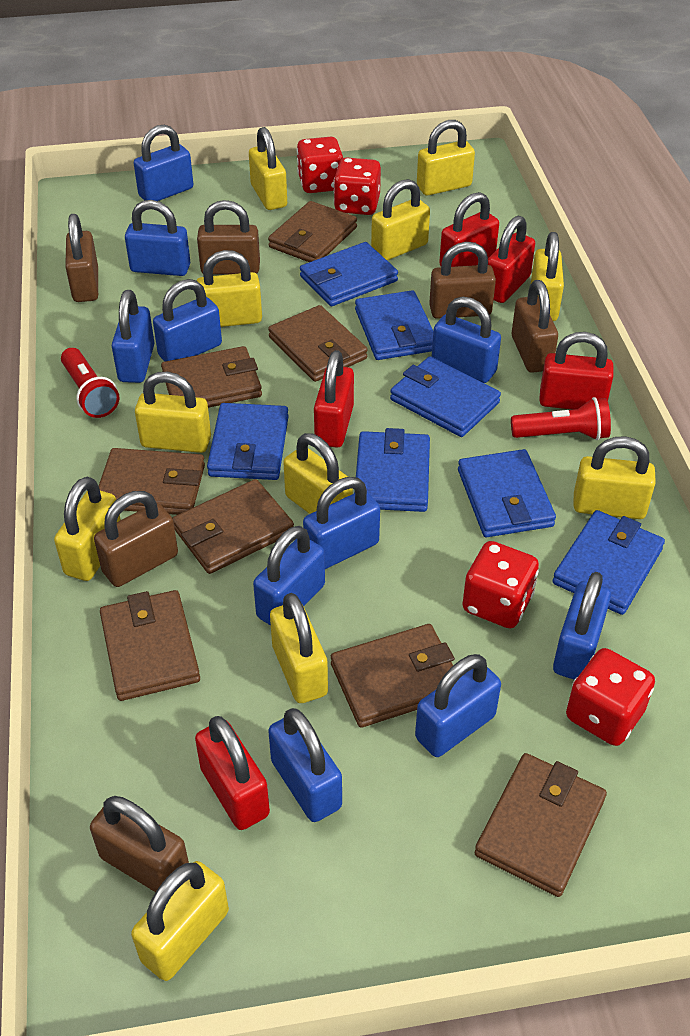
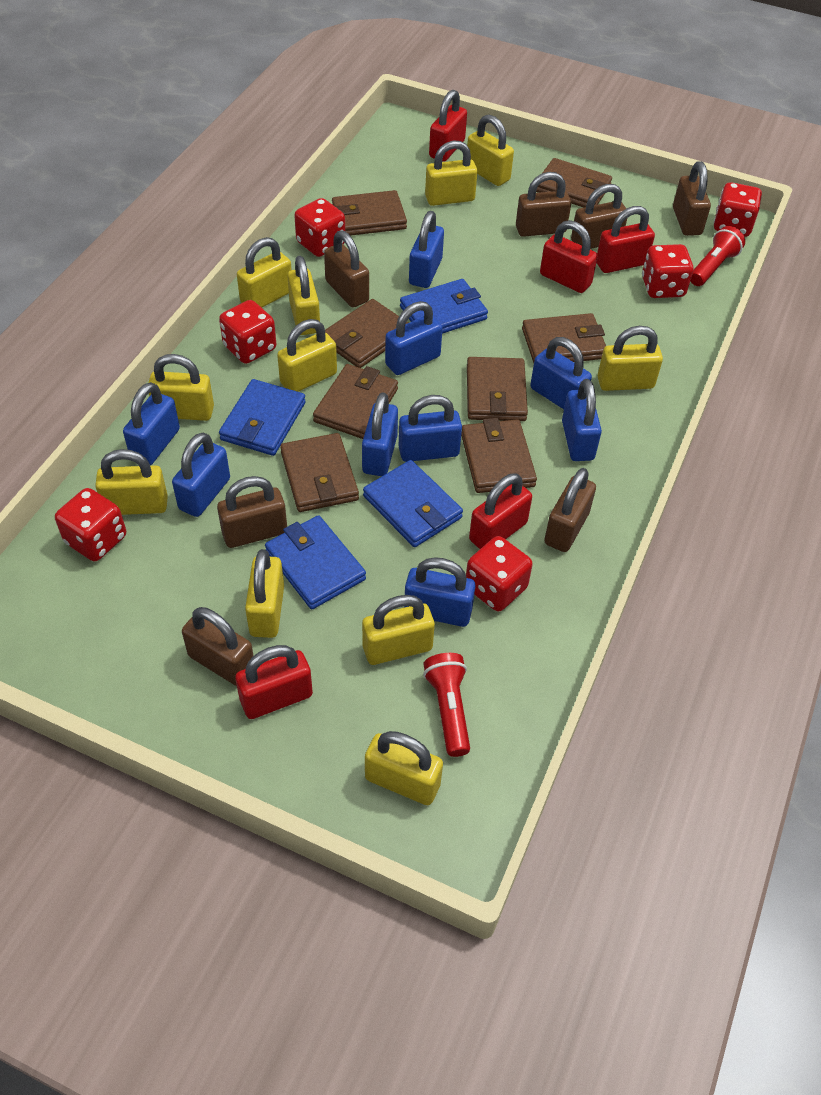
blue padlock: [112,290,155,383] [125,200,190,276] [134,125,193,201] [153,279,222,361] [253,526,325,626] [268,708,342,822] [303,477,380,569] [415,654,501,757] [432,297,501,383] [553,572,611,680] = 10 -> [123,382,180,466] [172,432,230,517] [362,392,398,476] [385,301,443,375] [399,395,462,462] [404,557,475,627] [409,211,444,288] [530,337,592,409] [562,379,602,461] = 9
blue wallet: [207,403,289,480] [300,242,398,306] [354,428,430,512] [355,290,433,360] [390,356,501,437] [458,449,556,537] [553,510,665,615] = 7 -> [219,379,306,456] [265,515,366,609] [363,460,463,547] [400,279,488,334] = 4
brown padlock: [65,214,98,302] [90,796,189,892] [94,491,178,587] [197,200,260,274] [429,242,496,319] [512,280,558,373] = 6 -> [182,607,254,686] [217,476,287,548] [324,231,369,308] [516,172,571,237] [544,468,596,552] [571,184,627,249] [673,161,711,236] = 7
red dice: [297,136,343,193] [334,157,381,215] [462,541,539,628] [566,648,655,746] = 4 -> [55,488,126,561] [219,300,276,364] [294,198,345,257] [466,536,533,611] [642,244,694,298] [714,182,762,237] = 6

